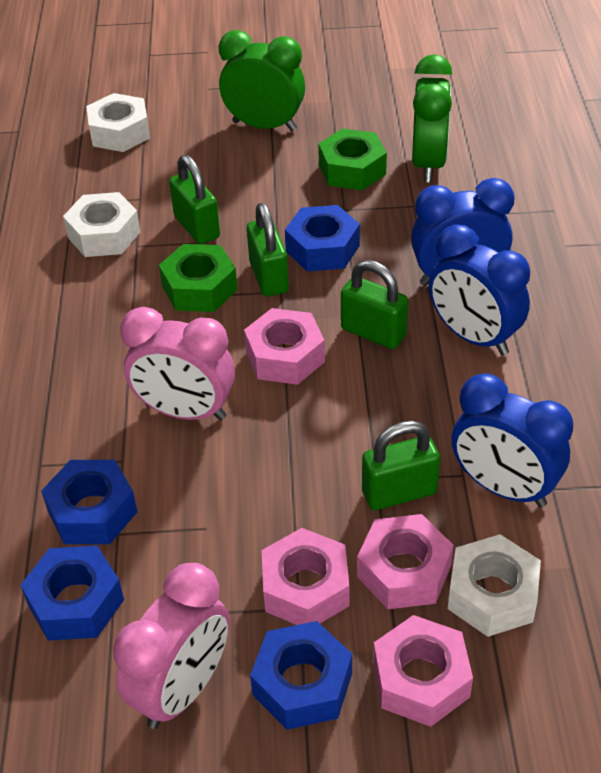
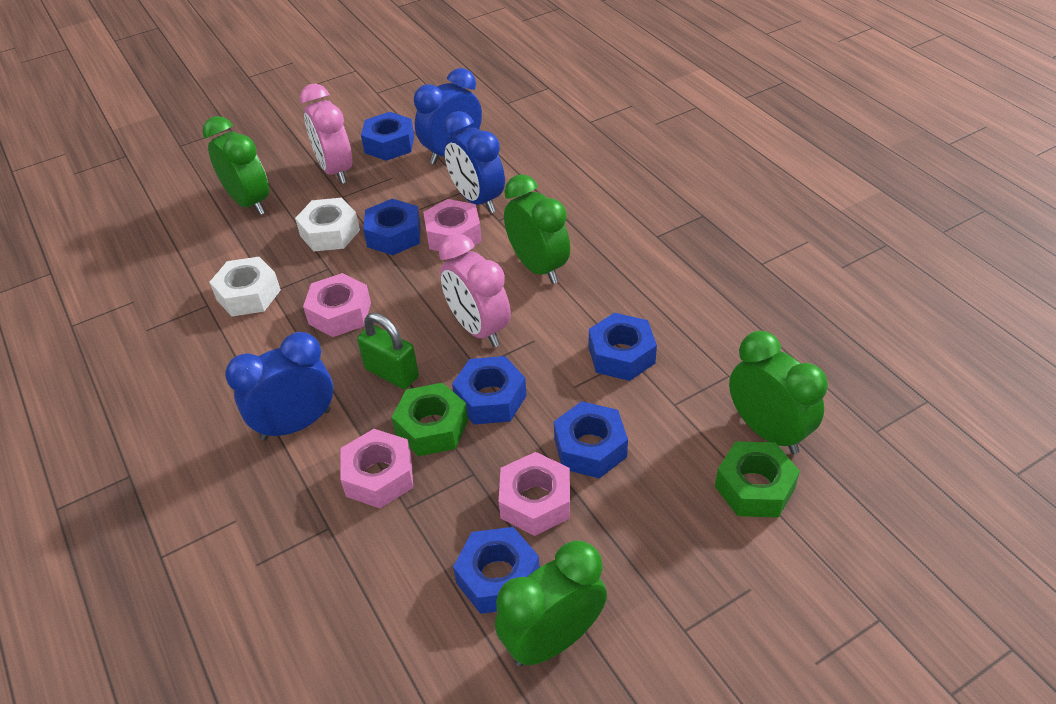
blue nut: [21,546,124,641] [41,460,137,544] [250,621,352,730] [285,205,360,271] = 4 -> [361,112,414,161] [363,199,421,255] [452,356,527,425] [453,527,539,614] [554,401,628,479] [589,313,657,381] = 6
green clock: [219,30,305,131] [412,54,453,182] = 2 -> [202,116,269,215] [495,540,607,667] [504,174,570,284] [729,331,828,454] = 4
green padlock: [169,155,220,244] [247,203,289,297] [341,260,408,349] [362,421,440,510] = 4 -> [357,313,419,389] = 1
white nut: [63,192,140,257] [86,93,150,152] [448,534,541,637] = 3 -> [210,257,281,317] [295,198,360,251] = 2

